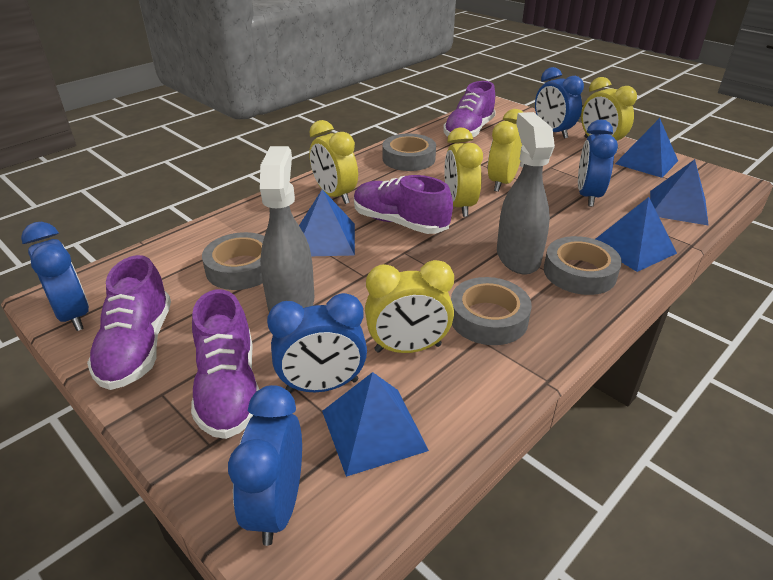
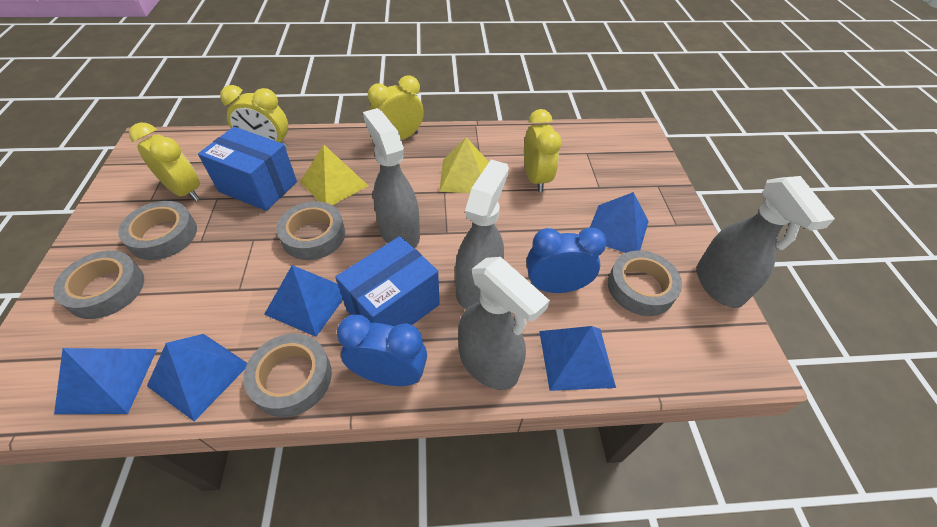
blue box: none = 0 -> [198,127,297,211] [335,236,440,327] = 2
blue clock: [21,222,89,331] [228,385,302,546] [267,293,367,393] [535,67,584,139] [578,120,618,207] = 5 -> [337,315,427,386] [527,228,607,293] = 2
grey spray bottle: [260,146,314,312] [497,112,555,274] = 2 -> [363,108,420,248] [455,160,509,309] [459,257,550,390] [697,176,835,308] = 4
grey tape: [202,232,264,290] [382,134,436,171] [451,277,532,345] [544,236,622,295] = 4 -> [53,251,144,319] [118,201,197,260] [243,334,332,417] [276,201,345,260] [608,251,682,316] = 5
purple shoe: [87,255,171,390] [191,289,259,439] [354,175,453,234] [443,81,496,137] = 4 -> none = 0
yellow clock: [309,120,358,204] [365,260,454,353] [444,128,483,217] [488,109,524,192] [581,77,637,141] = 5 -> [129,122,200,201] [220,85,288,149] [368,75,424,140] [524,109,562,192] = 4
yellow pyramid: none = 0 -> [300,144,369,205] [439,137,489,193] = 2

